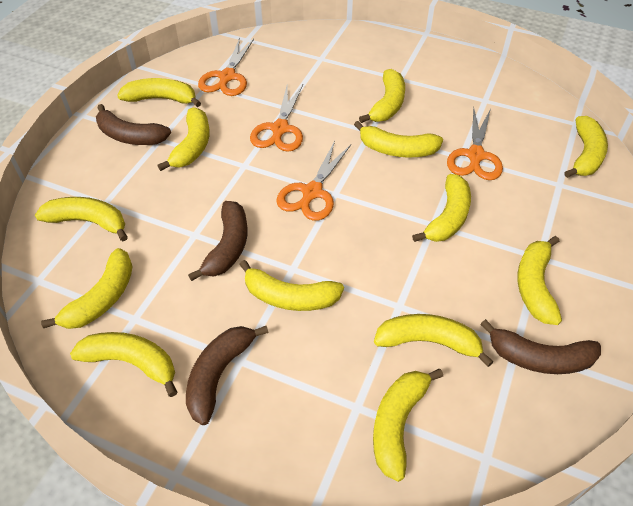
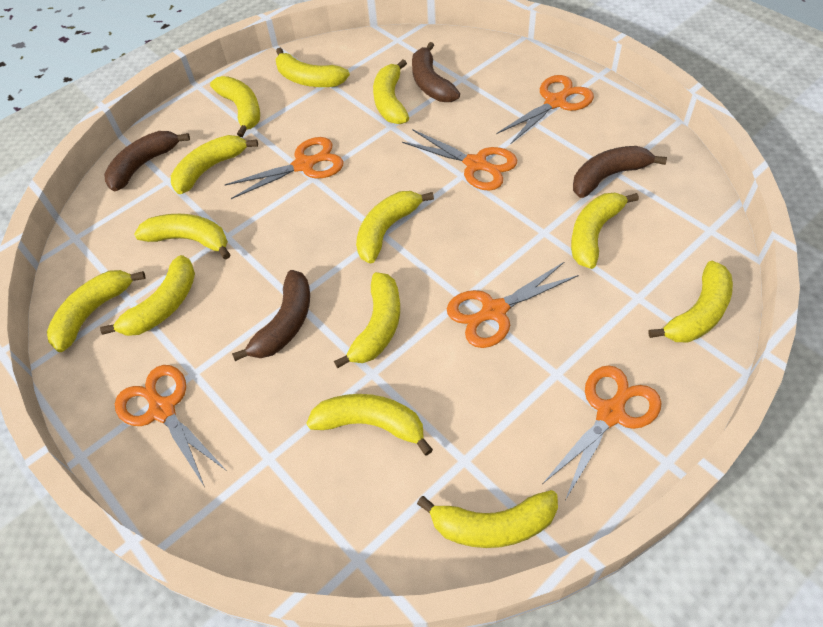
orange scissors: [198,38,254,96] [250,85,303,152] [276,141,351,221] [447,107,503,180] = 4 -> [115,365,227,487] [225,137,343,199] [402,129,517,191] [447,261,578,348] [496,75,594,144] [542,365,662,500] = 6

